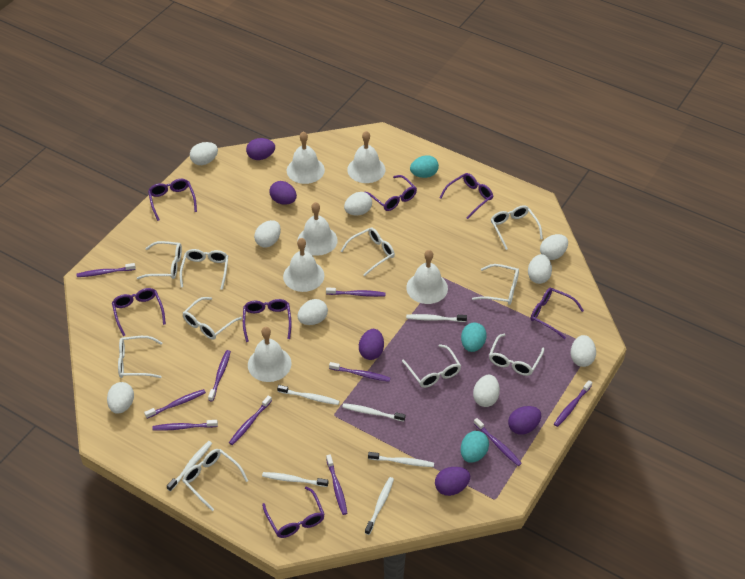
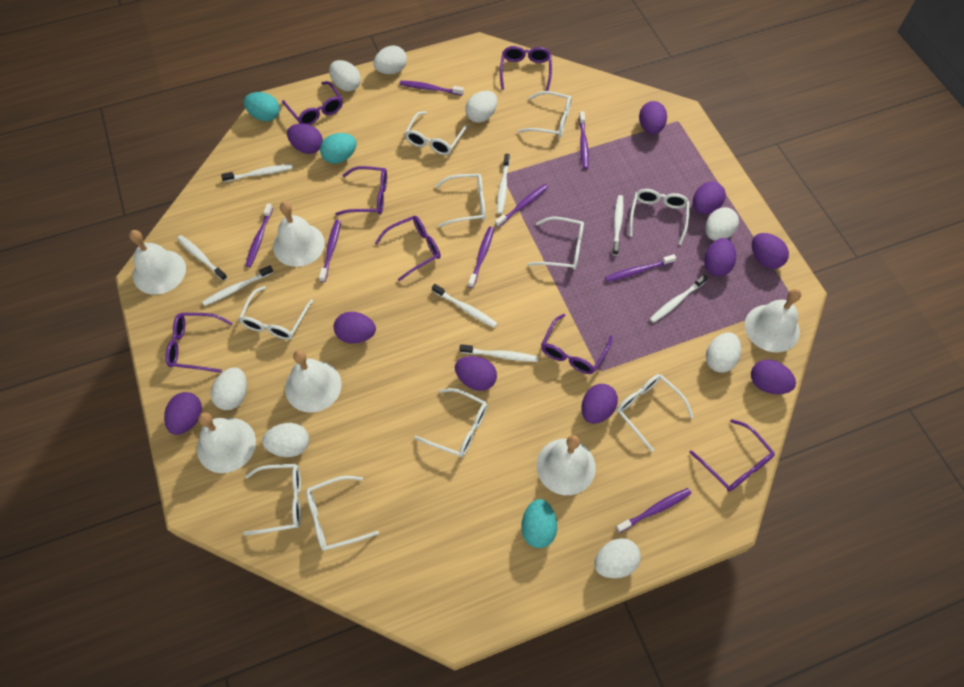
purple egg: [246,138,275,160] [269,181,297,205] [359,329,384,360] [435,467,470,496] [508,406,541,435] = 5 -> [164,392,202,435] [287,123,323,154] [333,312,376,344] [455,356,497,391] [581,384,618,424] [639,101,667,134] [693,182,726,214] [704,238,736,276] [751,359,796,394] [752,233,789,269] = 10
purple toothbrush: [76,263,136,277] [144,389,206,419] [152,420,218,431] [208,350,231,402] [229,395,272,445] [326,288,386,297] [326,454,347,515] [329,362,390,382] [473,418,522,466] [554,380,592,427] = 10 -> [245,203,273,267] [319,220,341,282] [400,81,464,96] [468,227,494,288] [495,184,548,228] [579,112,589,169] [605,254,676,282] [616,488,691,533] = 8
white egg: [107,382,134,414] [190,142,218,165] [254,220,281,247] [298,299,328,325] [344,192,372,215] [473,375,500,407] [528,254,552,284] [540,234,568,260] [571,335,596,367] = 9 -> [211,367,247,410] [262,423,309,457] [329,60,361,91] [373,45,407,74] [465,91,497,123] [595,538,641,578] [705,207,739,241] [706,332,741,373] = 8
white toothbrush: [167,441,212,491] [262,472,328,487] [277,385,340,405] [342,403,405,421] [365,477,394,535] [368,452,434,467] [406,314,467,322] = 7 -> [177,235,228,281] [202,265,274,306] [221,164,293,182] [432,284,498,328] [459,344,538,362] [497,154,510,214] [612,195,624,256] [650,274,708,323] = 8

